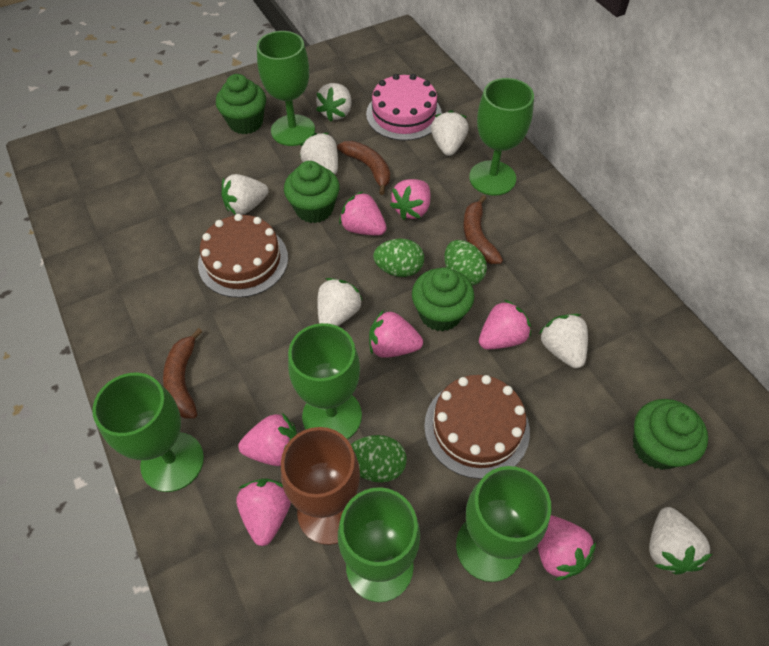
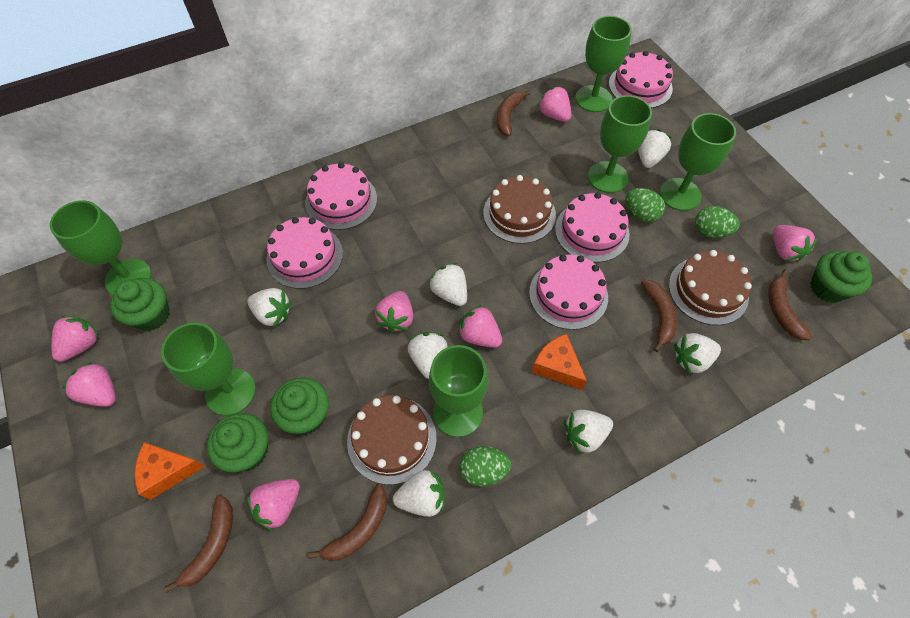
brown banana: [163,328,203,419] [337,141,390,195] [463,195,503,264] = 3 -> [164,494,233,593] [308,484,387,561] [497,91,531,136] [641,280,677,352] [768,269,812,340] = 5
brown cake: [198,214,288,298] [424,375,530,479] = 2 -> [347,395,437,485] [483,175,556,244] [669,250,752,325] = 3
brown goblet: [281,427,360,545] = 1 -> none = 0
orange cheese: none = 0 -> [135,442,205,500] [532,334,587,390] = 2
pink cake: [366,74,442,141] = 1 -> [266,217,343,289] [305,162,377,230] [529,255,608,330] [555,192,630,262] [609,51,673,108] = 5

